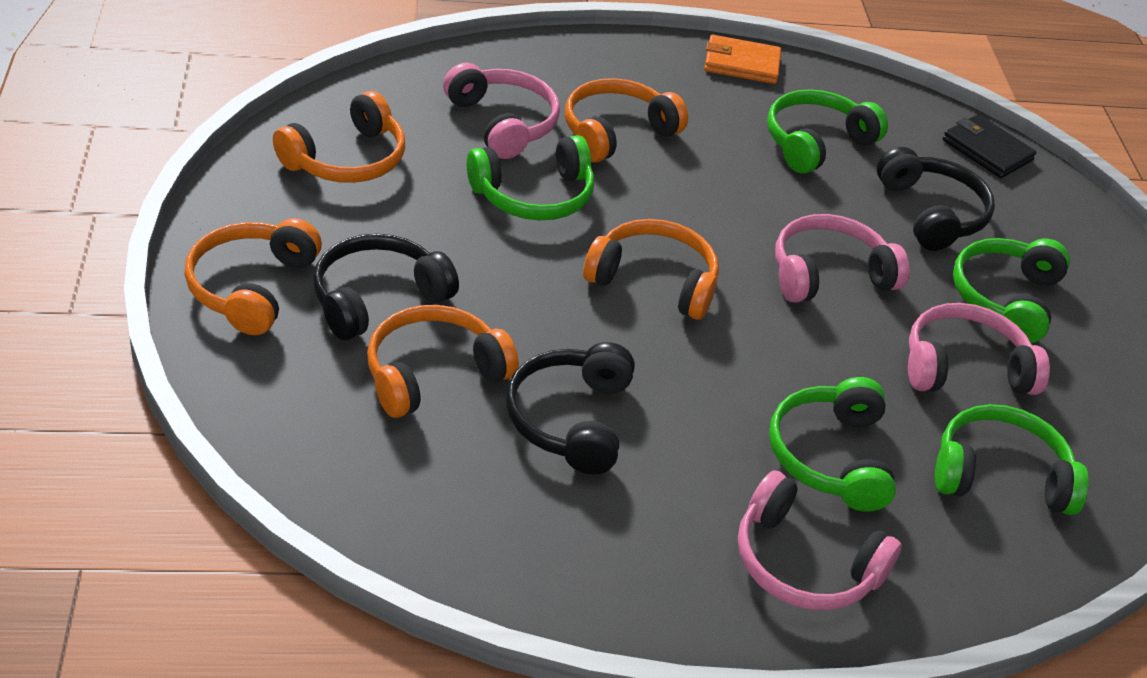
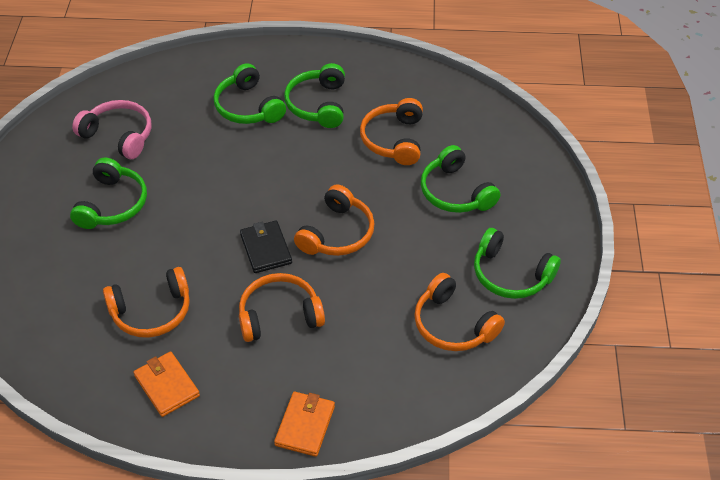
black headphones: [313,234,459,340] [506,342,635,474] [877,147,995,251] = 3 -> none = 0
orange wallet: [704,35,781,84] = 1 -> [134,352,200,417] [274,392,335,457] = 2
pink headphones: [443,63,560,159] [738,470,902,610] [775,214,909,303] [908,303,1050,395] = 4 -> [72,100,151,159] = 1

